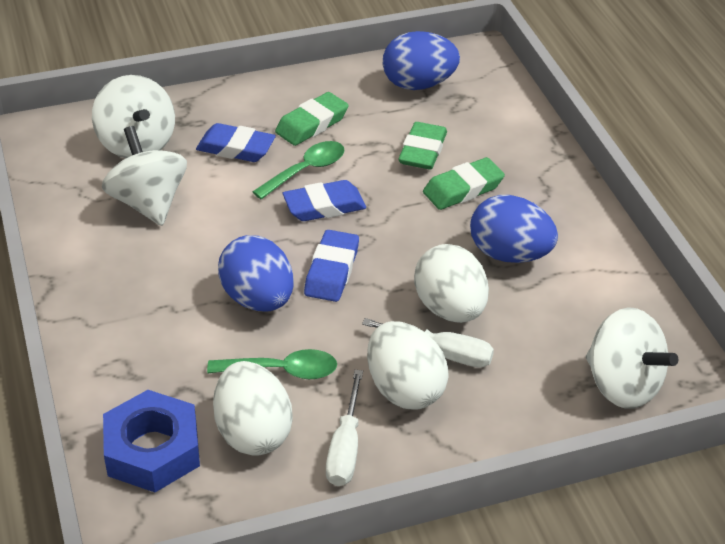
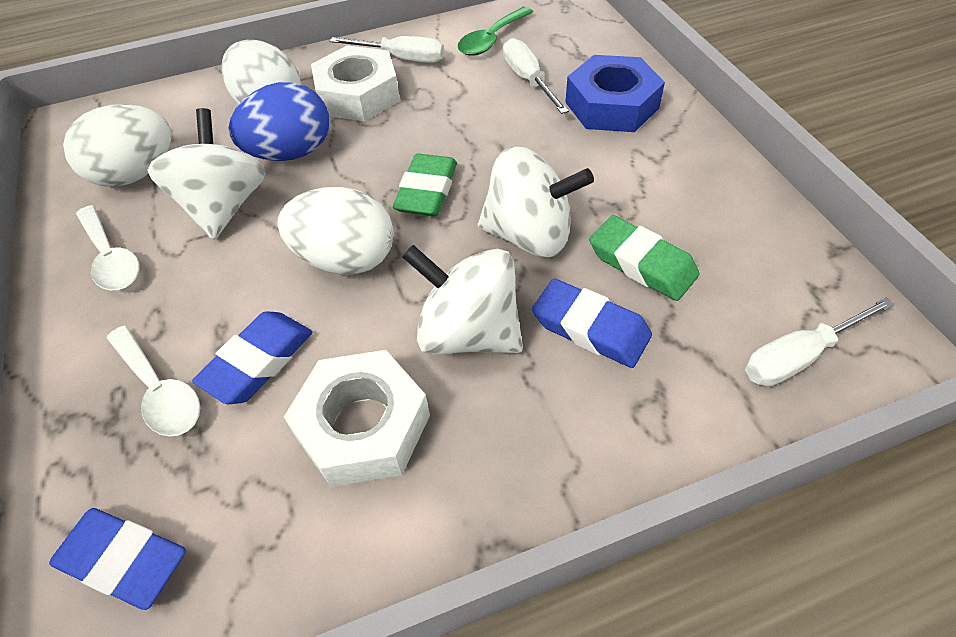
blue egg: [218,235,294,311] [383,31,460,90] [470,195,558,263] = 3 -> [229,82,329,161] = 1
green eraser: [275,92,349,146] [398,122,447,169] [423,157,505,210] = 3 -> [393,154,457,216] [589,215,699,301] = 2
green spoon: [207,349,337,379] [252,141,345,199] = 2 -> [458,7,533,56] = 1
white nut: none = 0 -> [284,350,430,487] [311,45,400,121] = 2
white screwdriver: [326,370,363,486] [362,318,494,368] = 2 -> [330,36,444,63] [503,38,569,114] [745,297,895,387] = 3
white spoon: none = 0 -> [76,205,140,290] [107,326,201,437] = 2

